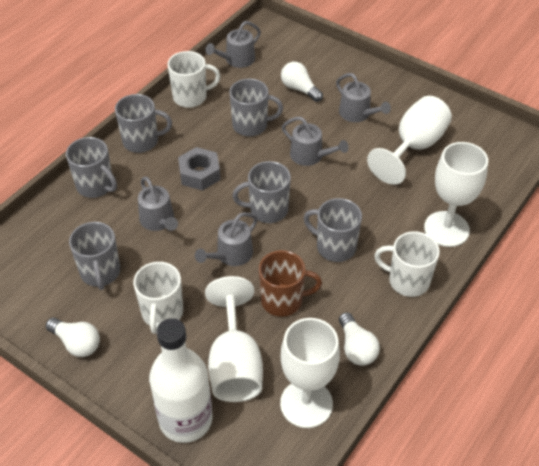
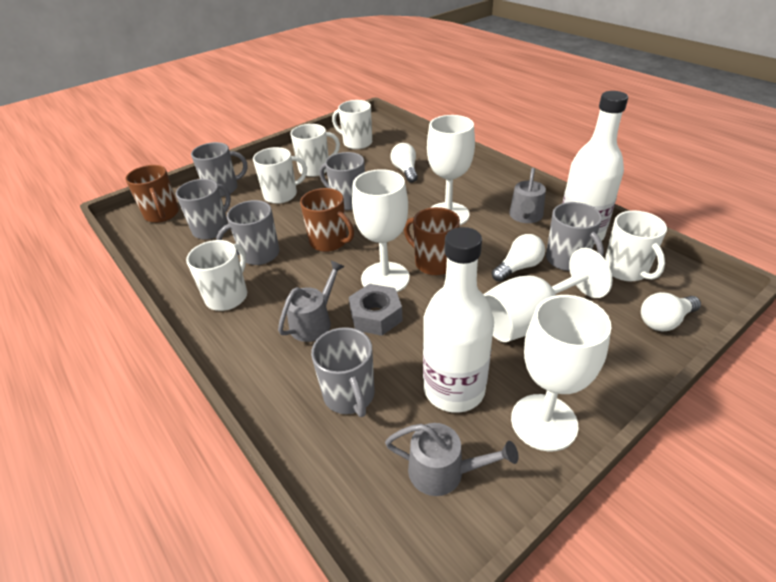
brown mug: [259,250,322,317] = 1 -> [125,165,179,223] [300,188,354,252] [404,207,460,275] = 3
grey watering can: [138,177,178,231] [195,212,258,266] [205,21,261,68] [282,117,349,166] [336,73,391,122] = 5 -> [278,261,345,342] [385,423,518,496] [509,168,546,223] = 3
white bottle: [149,318,213,443] = 1 -> [423,227,494,413] [563,91,628,244] = 2
white mug: [133,262,183,334] [168,51,220,108] [374,231,440,297] = 3 -> [186,240,247,311] [253,147,307,204] [290,124,340,177] [332,100,372,149] [605,211,667,281] = 5

